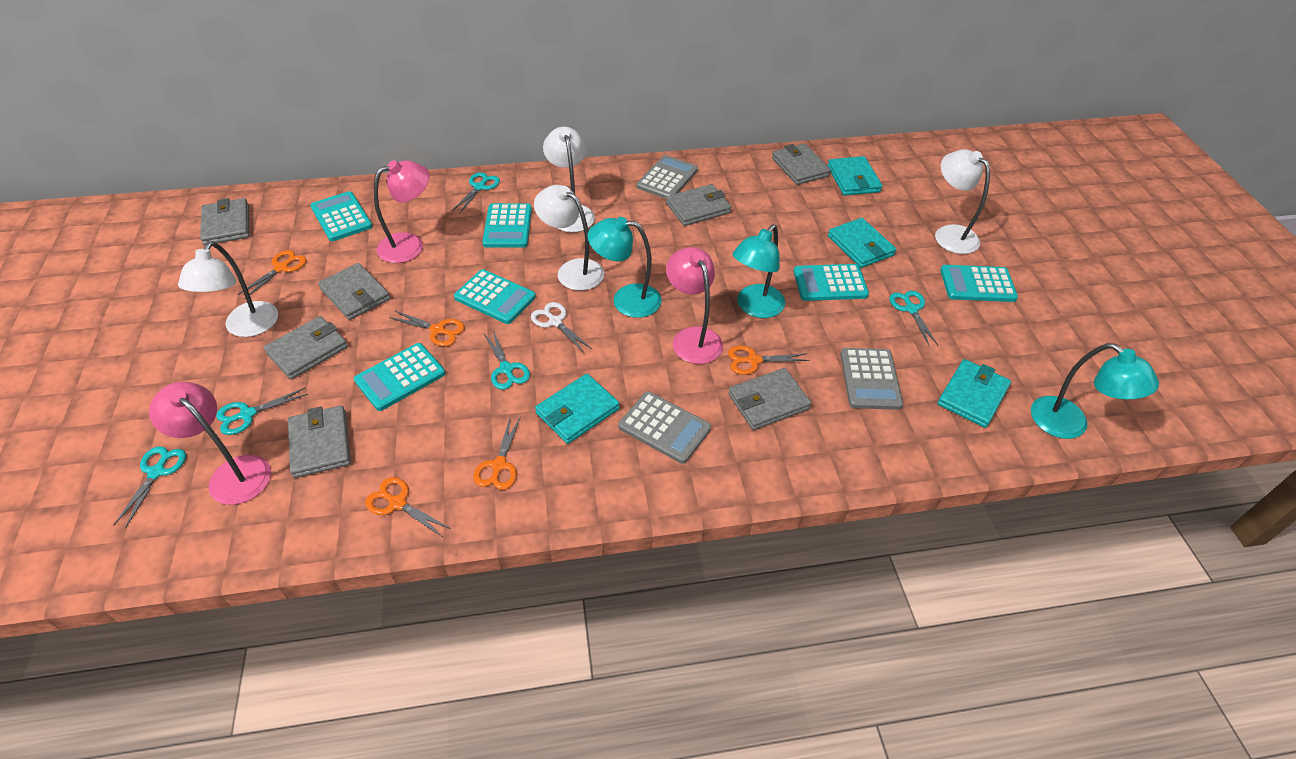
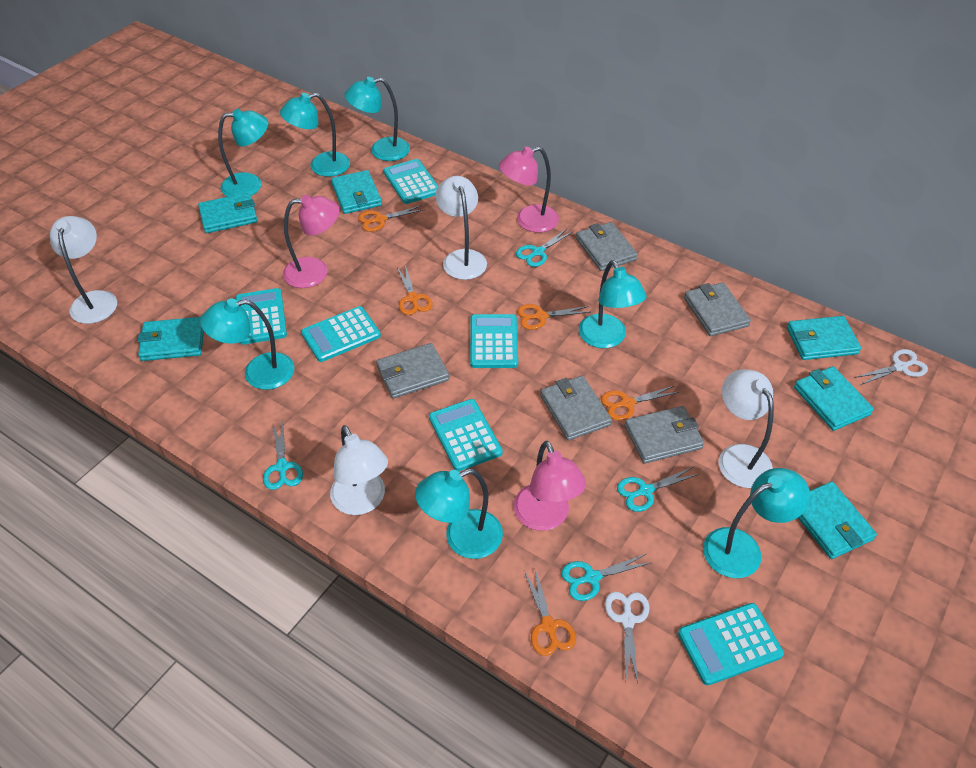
grey calculator: [618,391,711,464] [637,155,698,199] [840,348,903,410] = 3 -> none = 0
grey wallet: [200,198,249,245] [264,316,348,380] [288,405,351,478] [318,263,390,320] [666,184,731,226] [728,368,811,430] [772,144,831,185] = 7 -> [376,343,449,399] [540,376,612,441] [576,222,638,271] [625,406,704,464] [684,282,751,336] = 5
turquoise lamp: [587,217,662,318] [733,224,785,318] [1031,343,1159,439] = 3 -> [200,298,294,390] [218,109,268,197] [280,93,350,177] [345,77,410,161] [415,469,503,559] [579,260,647,348] [703,468,810,578] = 7
turquoise scissors: [114,446,186,528] [216,387,308,435] [452,172,500,214] [484,330,530,390] [889,290,938,345] = 5 -> [263,422,303,490] [516,229,573,267] [561,554,650,601] [617,467,699,512] = 4
turquoise wallet: [535,374,620,444] [828,156,882,196] [828,218,896,268] [937,359,1011,428] = 4 -> [138,317,204,361] [198,193,258,233] [331,170,382,214] [787,316,861,360] [794,366,874,431] [798,482,877,559] = 6
white scissors: [531,302,592,353] = 1 -> [605,592,650,683] [854,349,928,385] = 2

